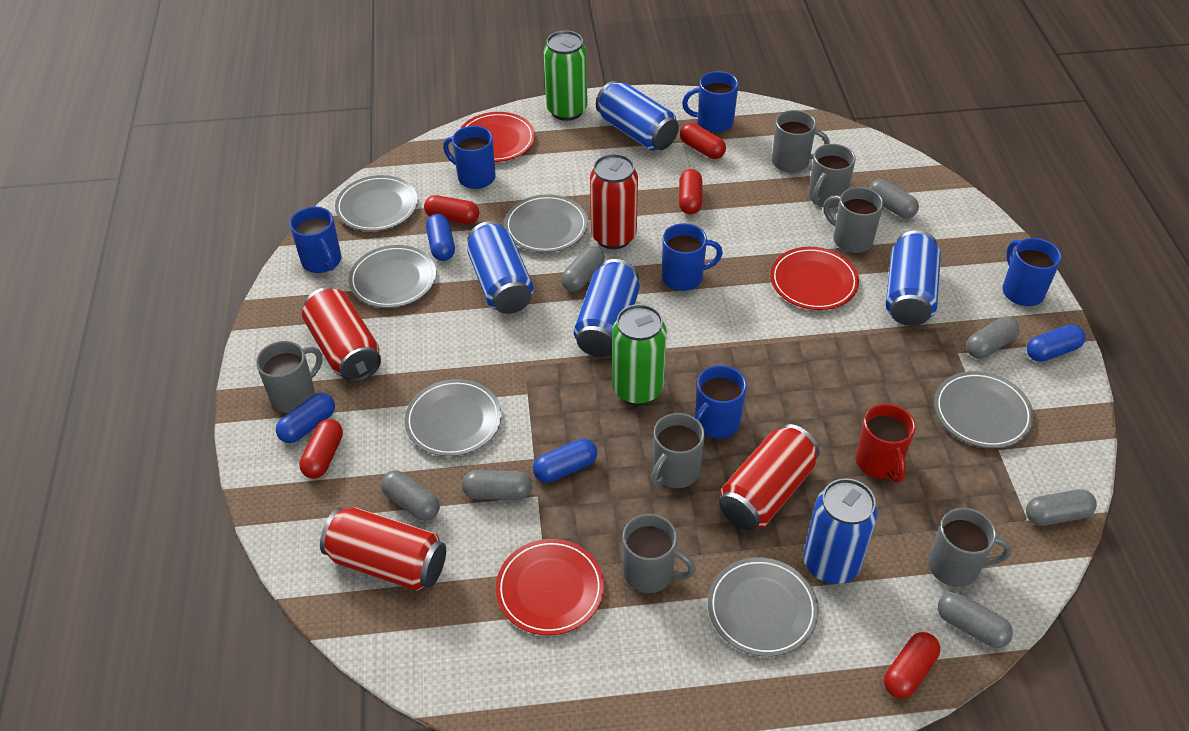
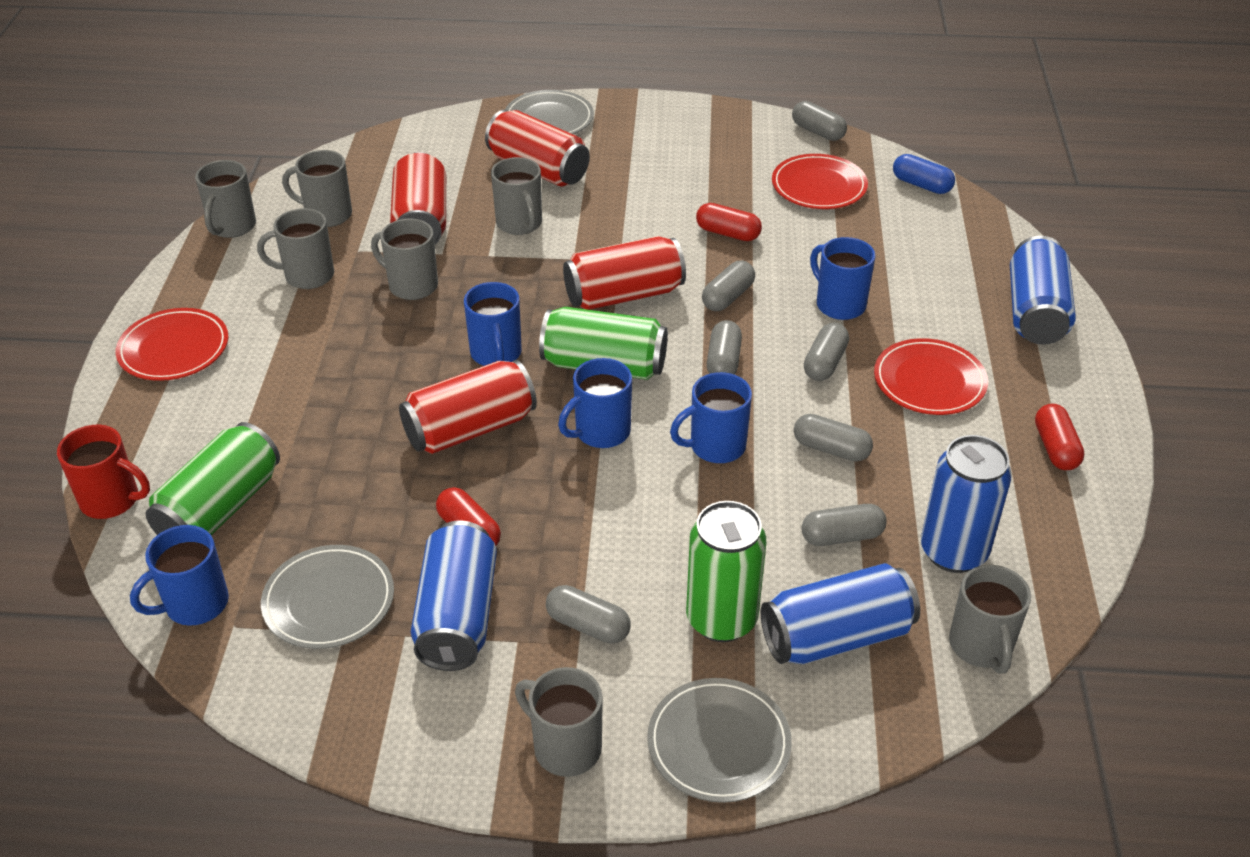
blue can: [467,221,534,314] [574,259,640,357] [596,81,679,151] [803,478,878,584] [886,230,941,326] = 5 -> [411,520,497,671] [761,563,920,664] [921,435,1012,573] [1010,236,1076,345] = 4
blue capsule: [276,393,335,443] [426,214,455,261] [533,439,597,483] [1027,324,1086,362] = 4 -> [893,154,955,194] = 1
blue mug: [289,207,341,273] [443,126,496,189] [662,223,723,291] [682,71,738,132] [694,365,747,439] [1003,238,1062,306] = 6 -> [130,525,229,626] [464,282,522,366] [558,358,632,448] [670,372,752,463] [810,237,875,320] = 5
green can: [543,31,588,121] [612,304,667,405] = 2 -> [146,422,280,535] [539,307,668,380] [686,501,766,642] = 3
grey plate: [335,175,418,231] [349,245,436,308] [404,379,502,457] [504,194,588,253] [708,558,819,657] [934,371,1034,448] = 6 -> [261,545,394,649] [505,90,594,134] [647,678,792,803] = 3
red capsule: [299,419,343,479] [424,195,479,224] [679,169,702,214] [680,123,726,159] [884,632,940,699] = 5 -> [436,487,501,546] [696,203,762,241] [1035,404,1084,470] = 3

